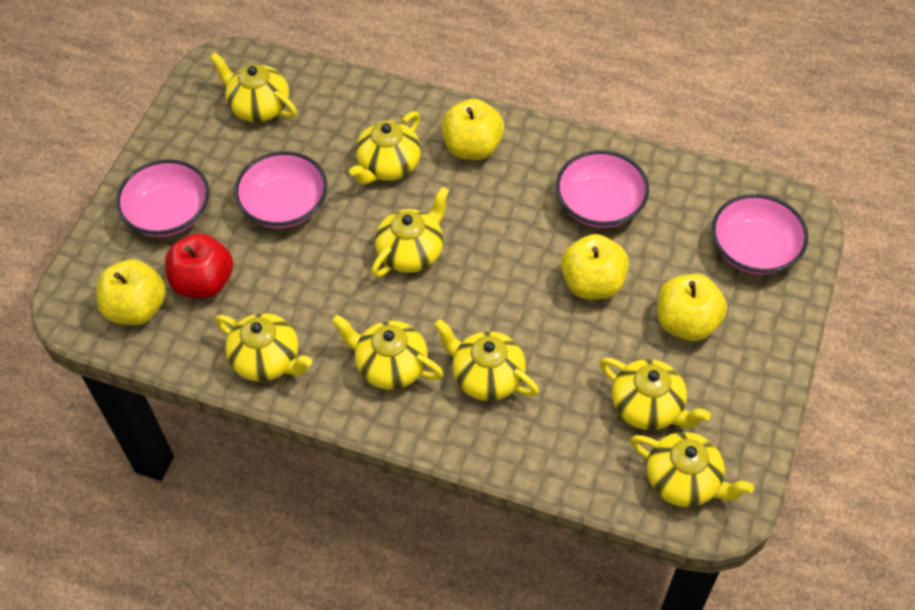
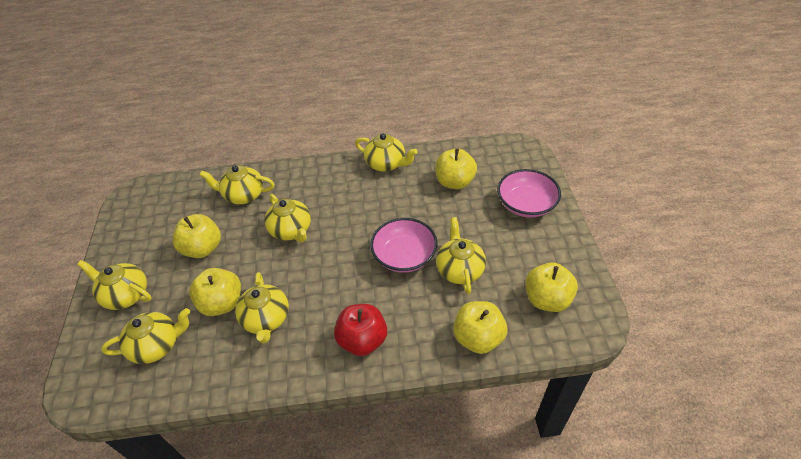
pink bowl: [116,159,209,237] [234,151,327,228] [556,150,649,228] [712,194,808,275] = 4 -> [370,218,438,273] [497,169,561,218] = 2
yellow apple: [96,259,166,325] [441,99,504,160] [561,234,629,299] [657,274,727,341] = 4 -> [173,214,221,258] [189,268,241,316] [435,148,477,189] [453,301,507,354] [525,262,578,312] = 5
yellow teapot: [210,52,297,122] [215,313,312,381] [332,315,443,390] [349,111,421,185] [371,187,449,277] [434,319,539,401] [600,358,711,430] [630,432,754,507] = 8 -> [77,260,152,310] [101,308,190,364] [200,165,275,204] [235,272,289,343] [264,194,311,242] [355,133,418,172] [436,217,486,294] = 7

